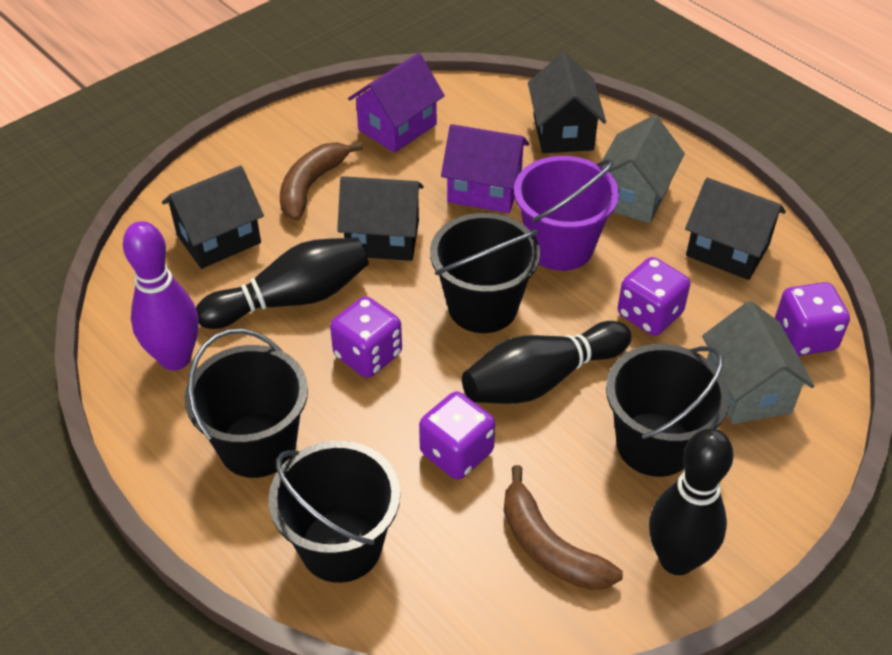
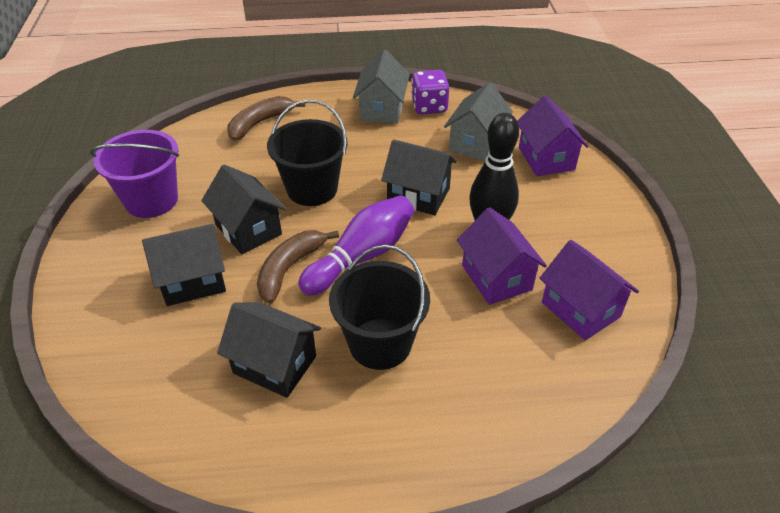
black bowling pin: [196,237,369,329] [462,321,631,404] [649,428,733,575] = 3 -> [470,113,519,220] = 1
black bucket: [184,329,308,478] [268,441,400,583] [430,213,540,333] [606,344,730,477] = 4 -> [267,99,348,206] [329,245,430,370] = 2
purple dice: [330,296,402,378] [419,391,495,480] [618,257,690,336] [775,282,850,356] = 4 -> [411,70,449,114] = 1
purple house: [348,53,445,153] [441,124,529,213] = 2 -> [457,207,547,305] [517,95,589,176] [539,240,639,341] = 3

